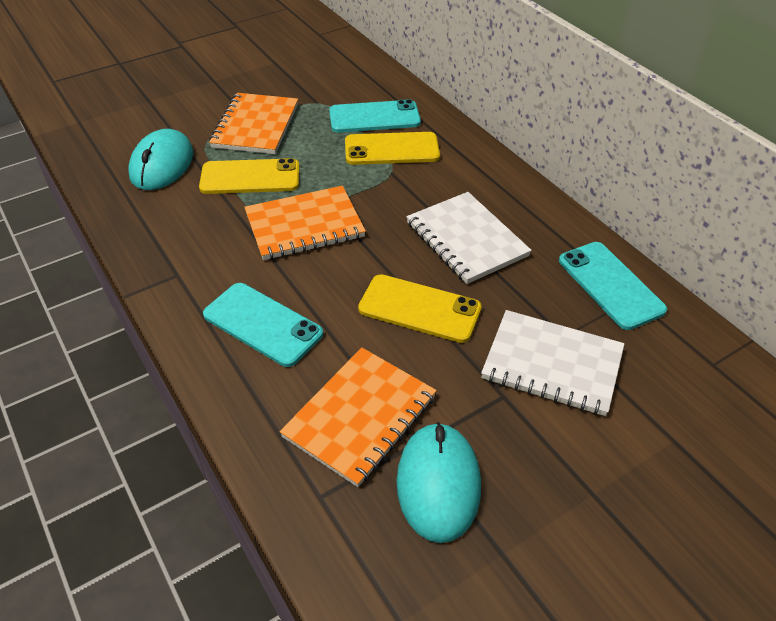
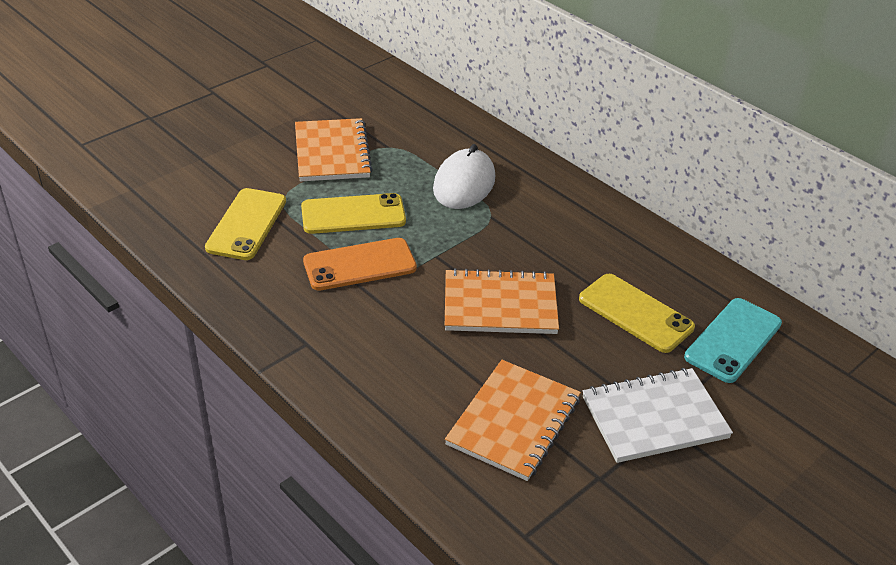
orange phone: none = 0 -> [303,238,417,291] = 1
turquoise mouse: [128,129,193,190] [396,422,481,543] = 2 -> none = 0
turquoise phone: [203,283,323,367] [329,99,421,133] [559,242,667,330] = 3 -> [684,298,782,383] = 1
white mouse: none = 0 -> [433,144,495,209] = 1
white notebook: [406,192,532,284] [481,310,624,416] = 2 -> [582,368,733,463] = 1

